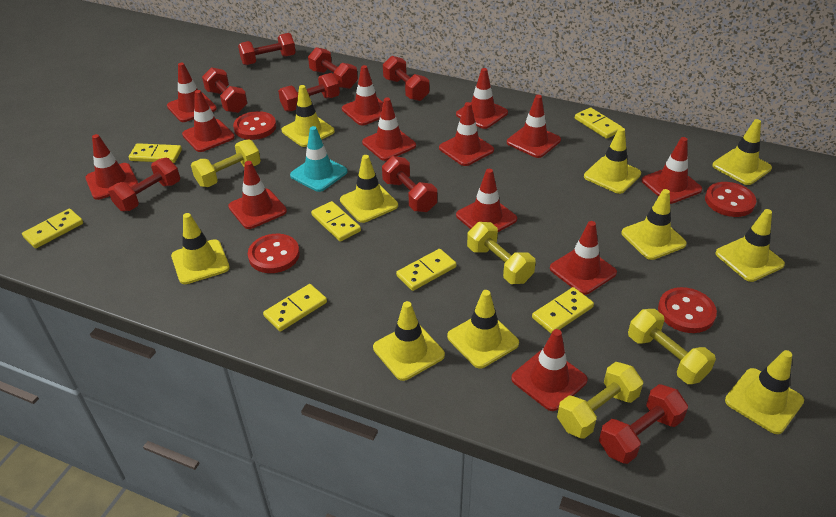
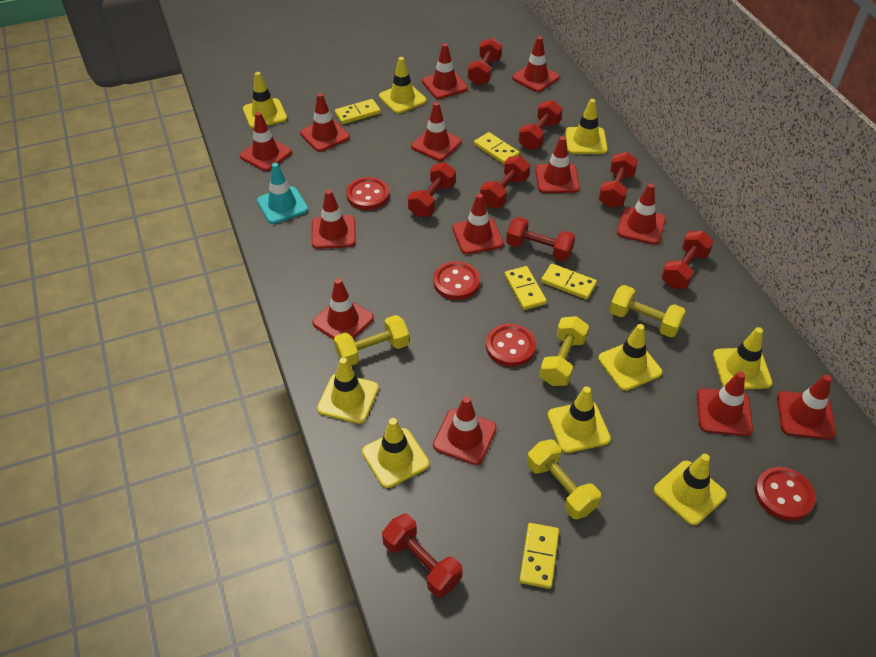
yellow domino: [22,209,83,249] [129,143,182,163] [263,284,327,331] [311,201,361,241] [396,249,456,291] [532,287,594,334] [575,107,623,139] = 7 -> [335,99,381,124] [474,132,519,164] [504,266,547,310] [519,523,559,589] [541,264,597,300] = 5
yellow traffic cone: [171,213,230,284] [282,85,335,147] [340,155,398,223] [373,301,445,381] [447,290,519,368] [584,127,641,194] [622,189,687,260] [712,119,772,185] [716,209,785,282] [725,350,804,434] = 10 -> [243,72,287,129] [317,357,379,424] [362,418,429,488] [379,57,426,114] [548,386,611,453] [565,99,607,154] [598,324,662,391] [654,454,726,525] [713,327,772,390] = 9

